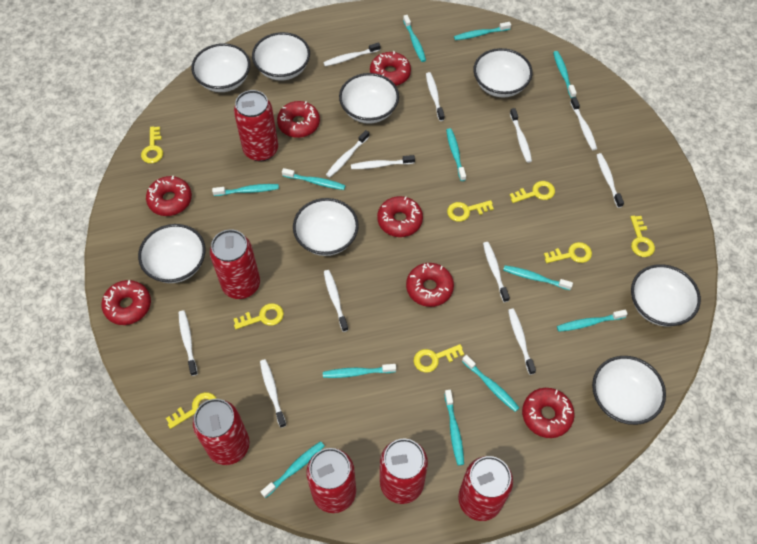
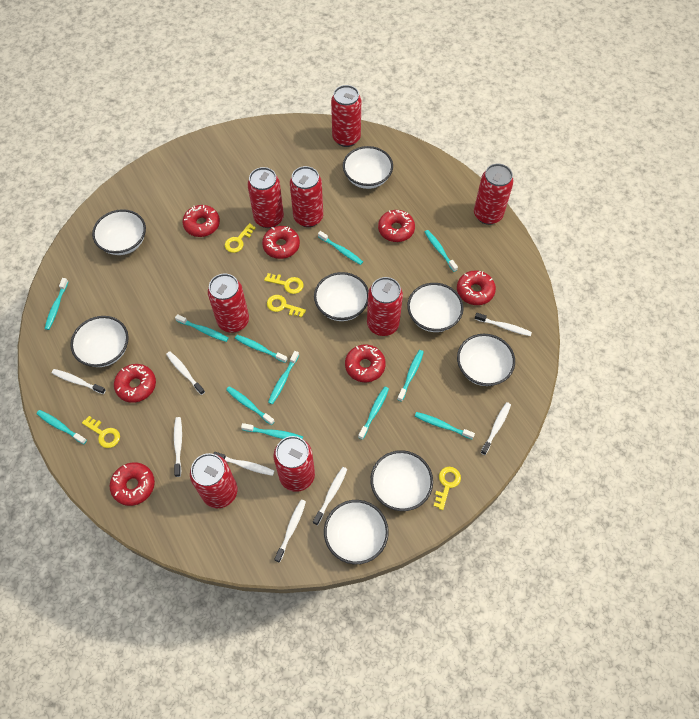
red can: [193,399,250,465] [210,229,260,299] [234,90,278,162] [306,448,356,513] [380,439,428,504] [458,456,513,521] = 6 -> [190,453,237,508] [208,273,249,333] [248,167,284,228] [274,436,315,492] [290,166,323,227] [331,85,361,147] [367,277,403,336] [474,164,514,225] = 8
white toothbrush: [179,310,198,376] [260,359,286,428] [323,43,380,66] [324,270,348,332] [326,130,370,177] [351,155,415,169] [426,72,444,121] [483,242,510,302] [508,309,536,375] [510,108,532,163] [570,97,597,150] [597,153,624,208] = 12 -> [52,369,106,394] [166,351,205,395] [174,417,182,477] [213,452,274,476] [274,500,306,563] [313,467,347,525] [475,313,532,336] [480,402,511,455] = 8
yellow key: [141,126,163,163] [166,392,217,429] [234,303,284,329] [414,344,464,373] [447,200,494,222] [510,181,555,203] [544,242,592,263] [630,215,655,257] = 8 -> [82,416,120,448] [225,223,256,253] [264,273,304,294] [267,295,306,317] [434,467,461,510] = 5

